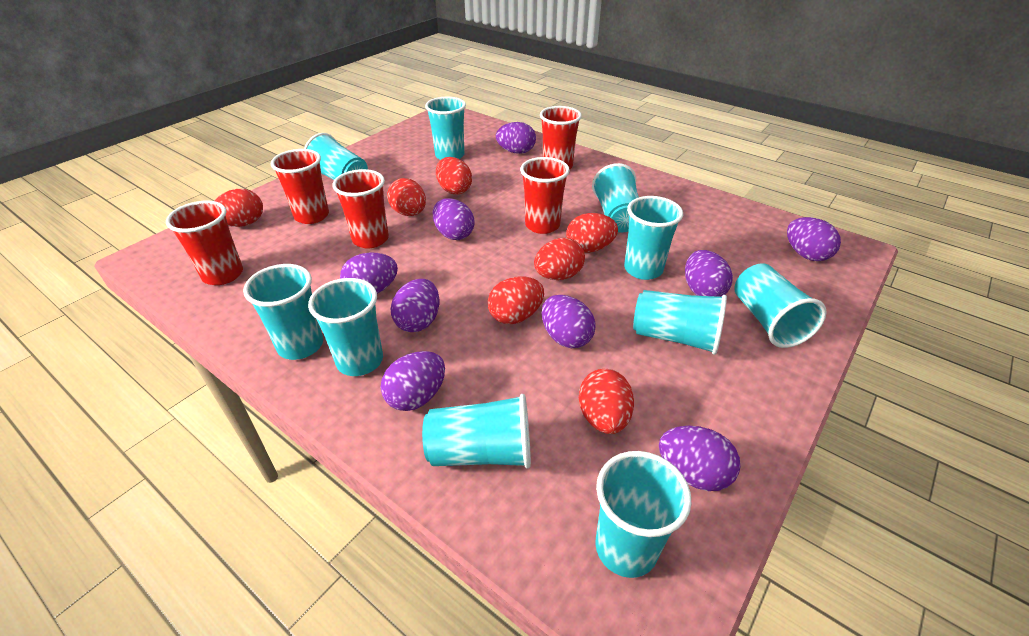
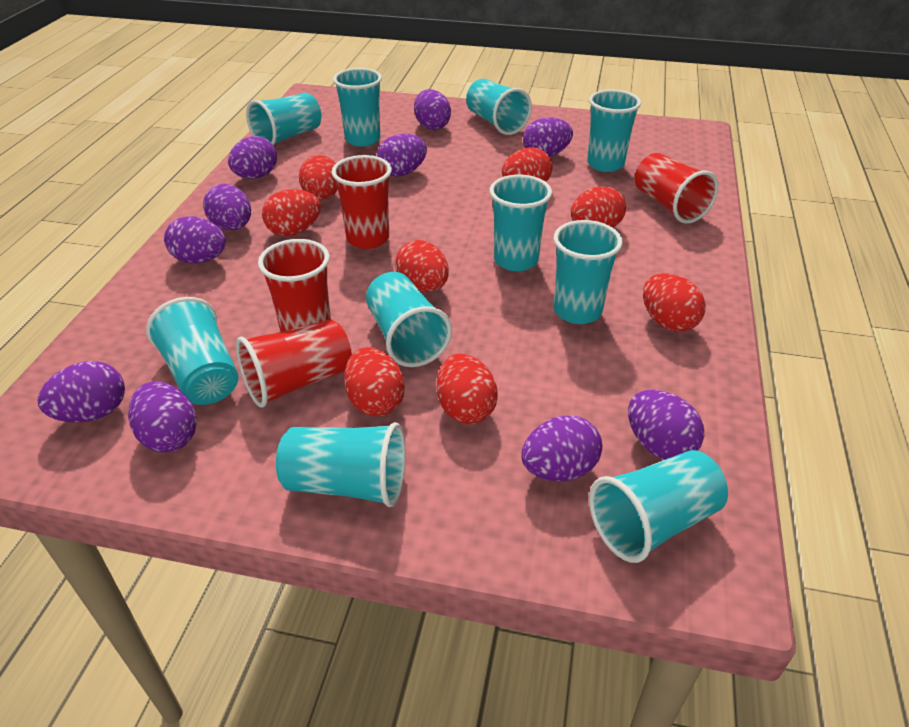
purple egg: [340,252,398,294] [381,351,445,411] [391,279,439,332] [433,198,475,240] [496,122,536,154] [542,295,596,348] [659,426,740,491] [685,250,733,297] [787,217,841,261] = 9 -> [37,361,125,422] [128,381,197,453] [164,216,226,264] [203,184,251,230] [228,136,277,179] [377,134,427,176] [414,89,451,130] [522,416,602,481] [523,117,573,157] [628,390,704,460] = 10
red cup: [166,201,243,285] [271,149,329,224] [332,169,389,248] [520,157,570,234] [540,106,582,169] = 5 -> [236,319,352,408] [258,239,331,332] [332,155,392,249] [635,153,719,224] = 4
red egg: [214,189,263,227] [387,178,426,216] [436,157,472,195] [488,276,544,324] [534,238,585,280] [566,213,618,253] [579,369,634,434] = 7 -> [262,189,321,236] [299,155,338,200] [344,347,405,416] [395,240,449,292] [437,354,498,424] [502,147,552,182] [571,186,626,228] [643,273,706,332] = 8

